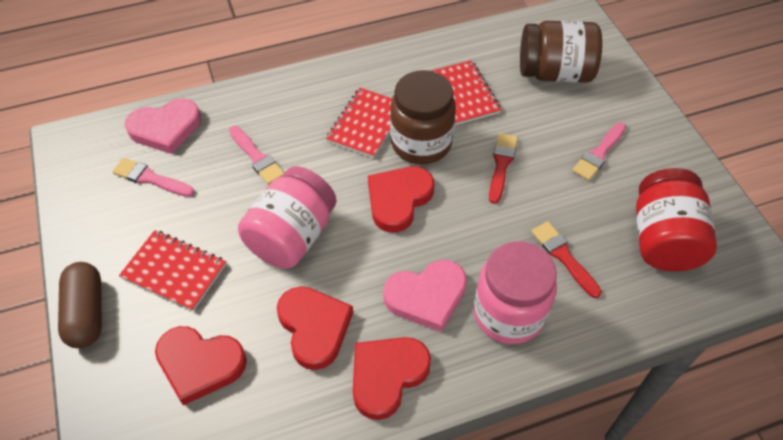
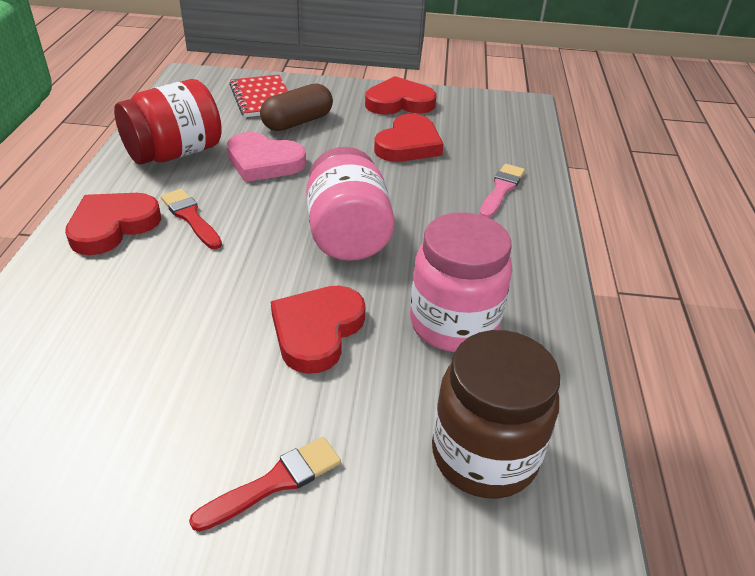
brown jar: [390,70,456,165] [520,21,602,83] = 2 -> [432,330,560,498] = 1
pink brush: [112,158,194,197] [229,126,284,185] [572,122,626,181] = 3 -> [480,164,525,218] = 1
pink heart: [125,98,201,154] [383,260,467,332] = 2 -> [227,132,306,182] = 1
red notebook: [119,230,226,311] [326,88,392,158] [432,60,501,125] = 3 -> [229,75,288,117] = 1

